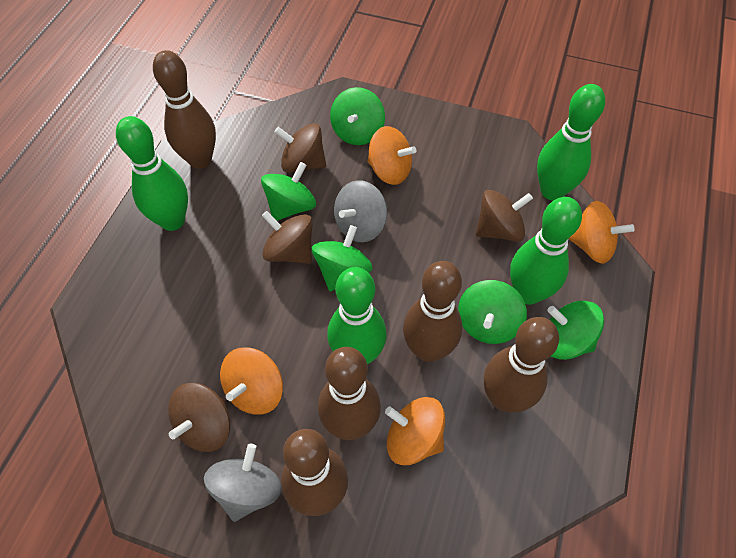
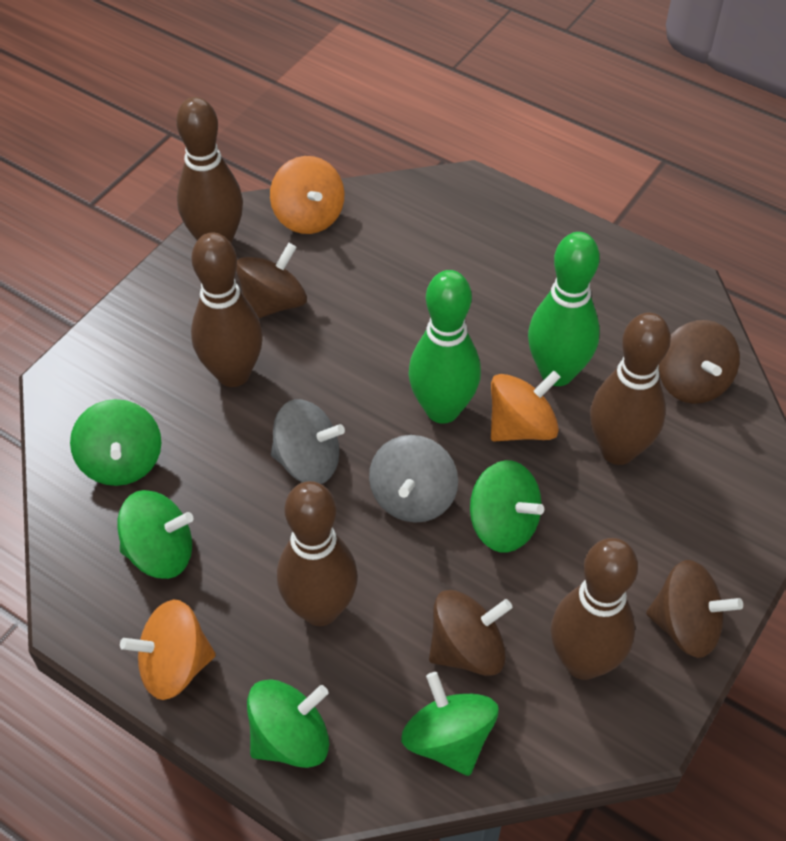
green bowling pin: [116,116,188,231] [328,267,387,364] [510,197,582,305] [537,84,605,200] = 4 -> [408,270,481,424] [528,232,600,386] = 2
orange spinning top: [220,347,283,415] [367,126,416,185] [385,397,445,465] [569,201,635,264] = 4 -> [120,600,216,700] [270,156,345,234] [491,371,561,442] = 3

